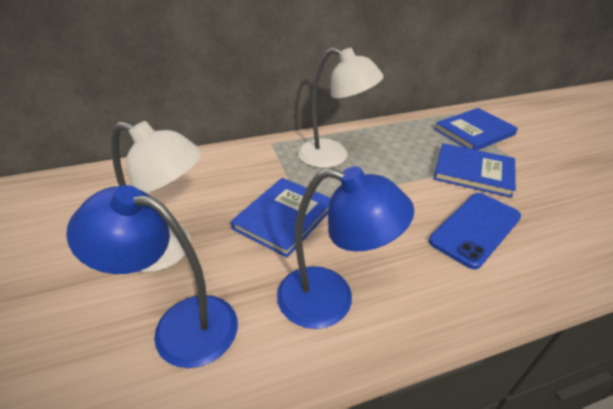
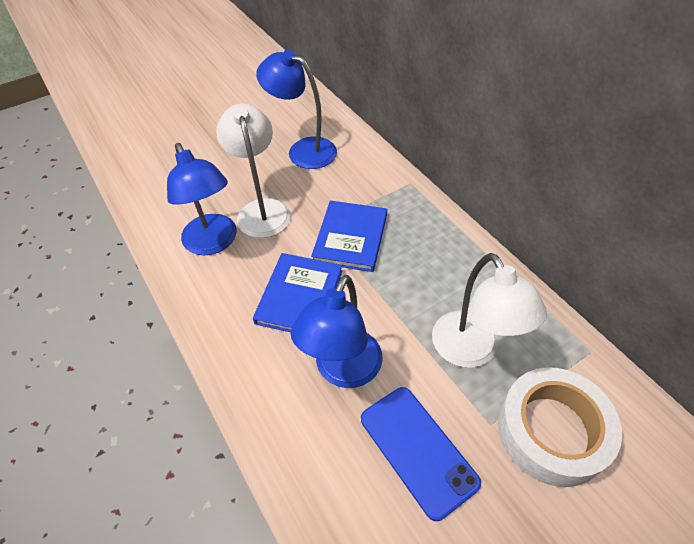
blue book: [231,178,331,258] [433,143,516,198] [434,108,518,150] = 3 -> [253,253,342,332] [311,201,387,272] = 2
blue lamp: [66,185,238,368] [277,166,414,329] = 2 -> [167,143,237,255] [256,50,337,169] [291,275,383,388] = 3
white tape: none = 0 -> [498,367,622,487] = 1

